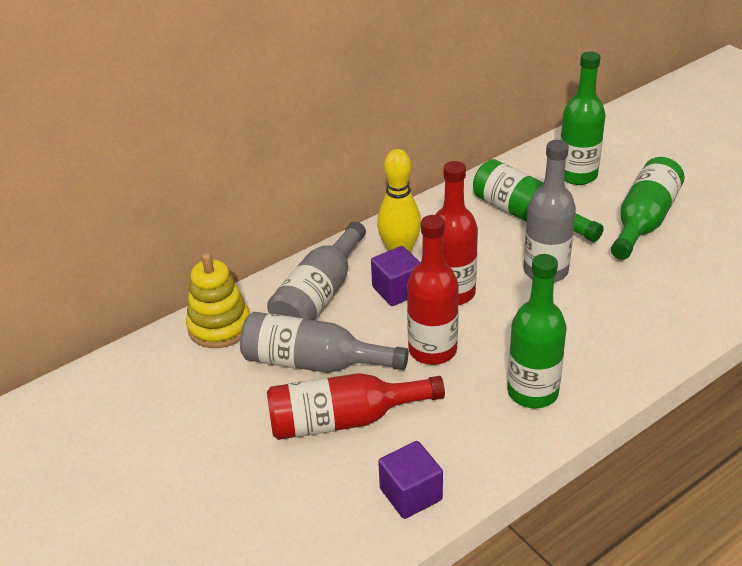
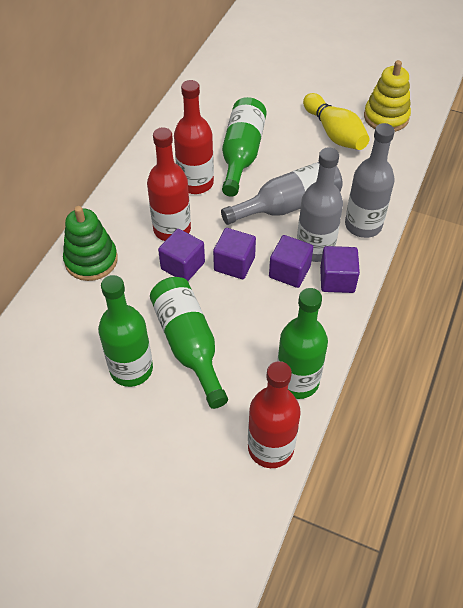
green stacking toy: none = 0 -> [63,206,118,281] = 1
purple cube: [371,246,420,306] [378,441,443,519] = 2 -> [158,229,205,281] [213,228,256,279] [269,235,313,288] [320,246,360,293] = 4

